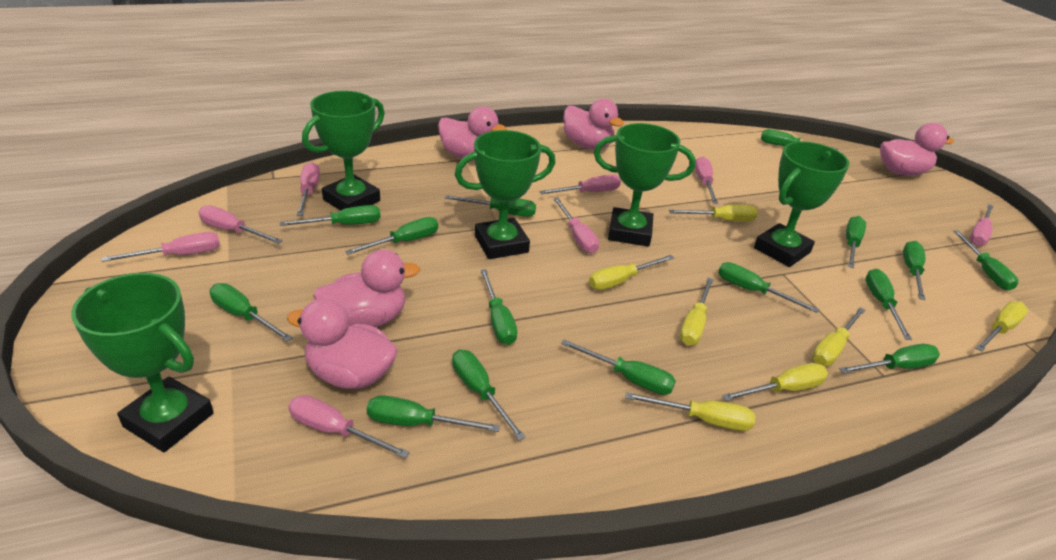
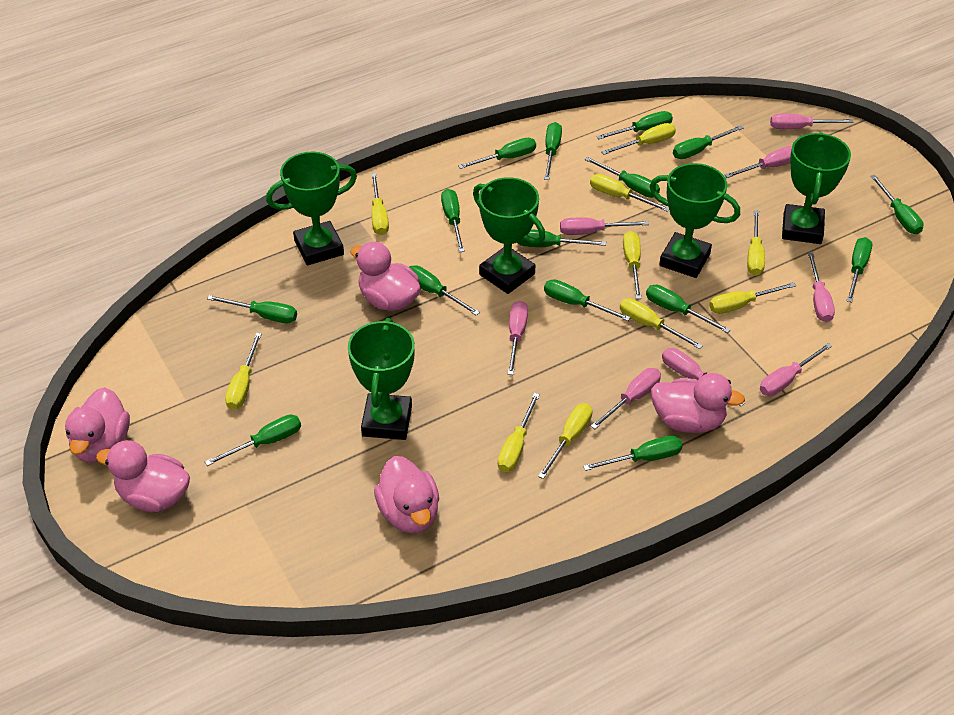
yellow screwdriver: [589,255,674,290] [625,392,755,431] [669,205,758,221] [680,278,714,345] [722,363,828,401] [812,307,866,366] [976,301,1028,352] = 7 -> [225,333,262,410] [371,173,389,235] [498,393,540,472] [538,403,593,479] [590,174,669,212] [601,123,676,155] [620,298,703,349] [623,231,642,299] [709,282,796,314] [747,210,765,276] = 10

